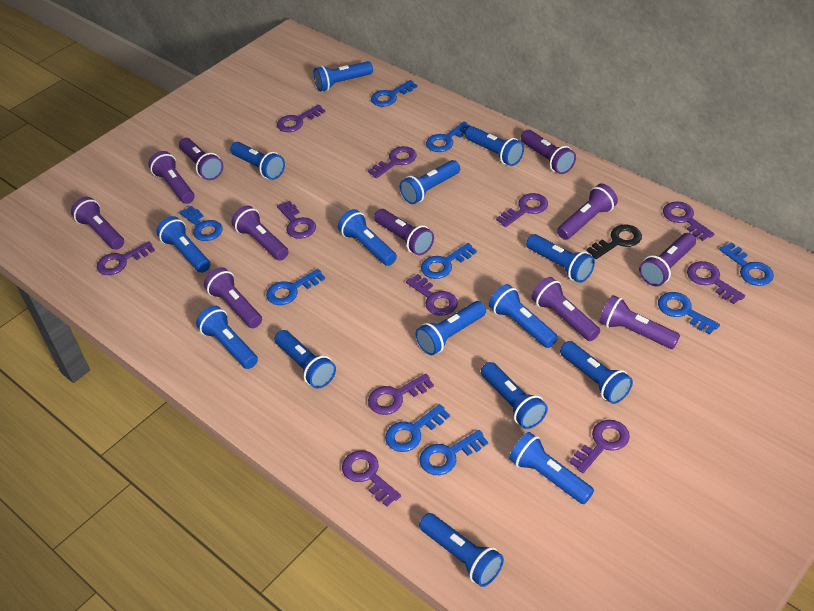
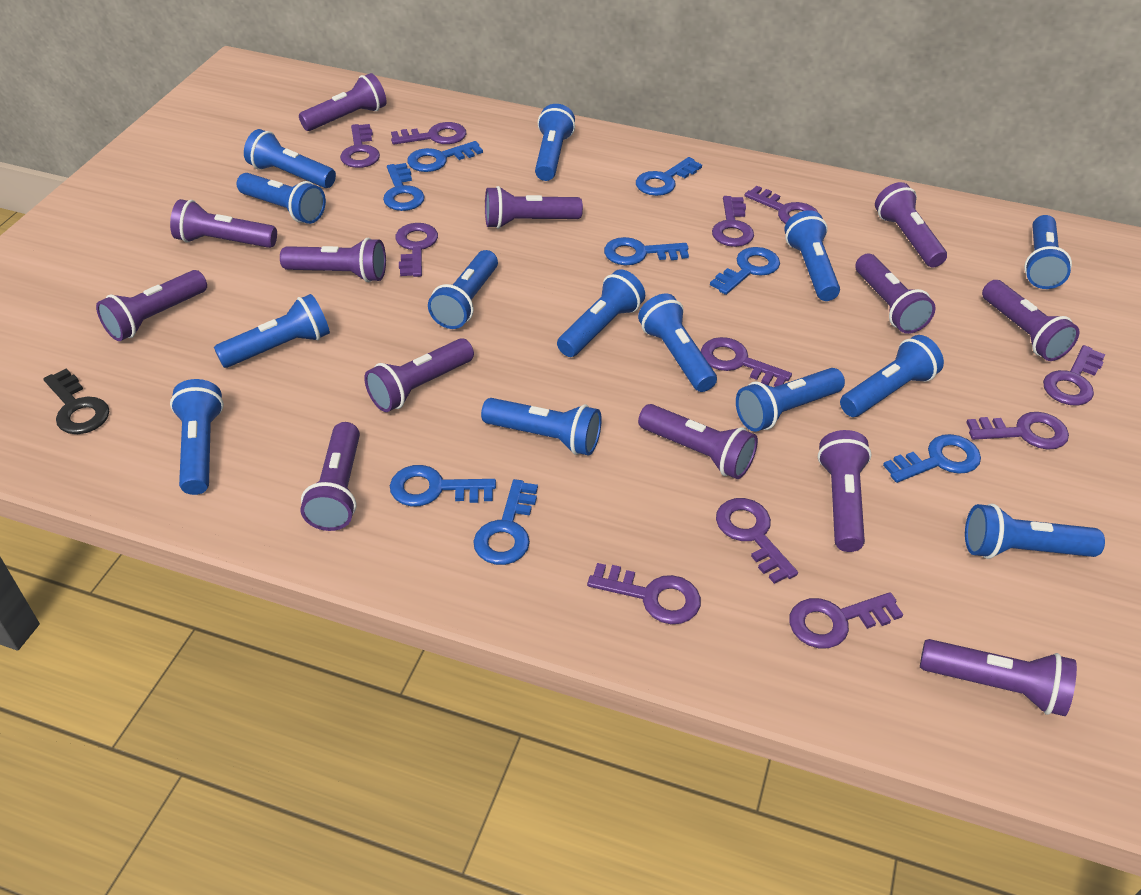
blue flashlight: [156,216,210,273] [196,305,258,369] [230,142,285,180] [275,330,336,389] [314,61,373,91] [338,209,397,266] [400,160,460,204] [415,301,486,355] [419,513,504,587] [465,126,524,166] [481,362,548,429] [489,284,558,348] [509,432,594,504] [526,234,595,283] [560,341,633,404] = 15 -> [170,379,224,495] [214,294,330,368] [237,173,326,224] [244,129,336,188] [428,250,498,329] [481,398,602,456] [535,104,575,181] [557,269,645,357] [638,294,717,392] [736,368,845,432] [784,210,840,301] [840,335,944,417] [965,504,1105,559] [1024,215,1072,289] = 14
blue key: [180,206,223,241] [266,269,325,305] [371,80,417,107] [385,404,450,452] [419,430,488,475] [421,243,477,279] [426,121,471,152] [658,292,720,335] [719,242,774,286] = 9 -> [383,163,425,211] [390,465,496,506] [407,141,483,172] [473,479,538,565] [604,237,689,265] [636,157,702,196] [710,247,780,295] [883,434,981,483] = 8
purple flashlight: [71,197,124,250] [148,151,195,204] [179,138,223,180] [204,267,262,328] [232,205,289,260] [374,209,434,255] [521,130,576,174] [532,277,600,341] [557,184,618,240] [599,295,680,349] [639,233,696,286] = 11 -> [96,270,207,341] [170,199,277,248] [280,238,386,282] [299,73,387,131] [300,422,360,531] [364,338,474,412] [485,186,583,229] [638,404,758,479] [818,430,872,552] [855,254,936,334] [875,182,947,267] [920,639,1077,716] [982,280,1079,361] = 13

